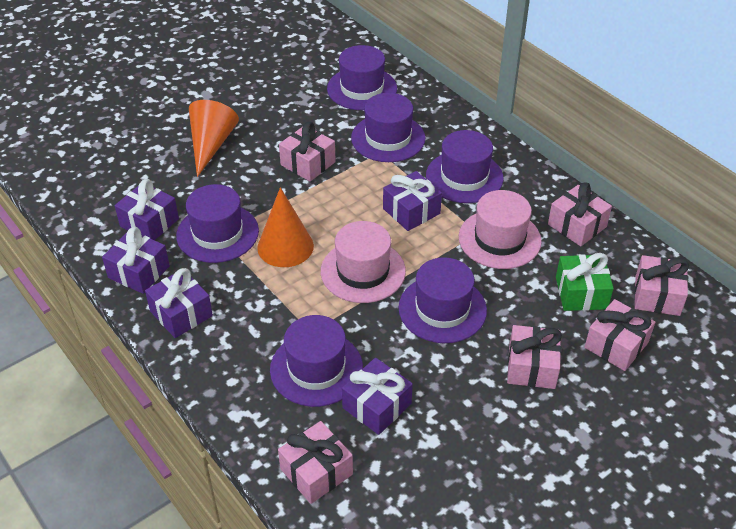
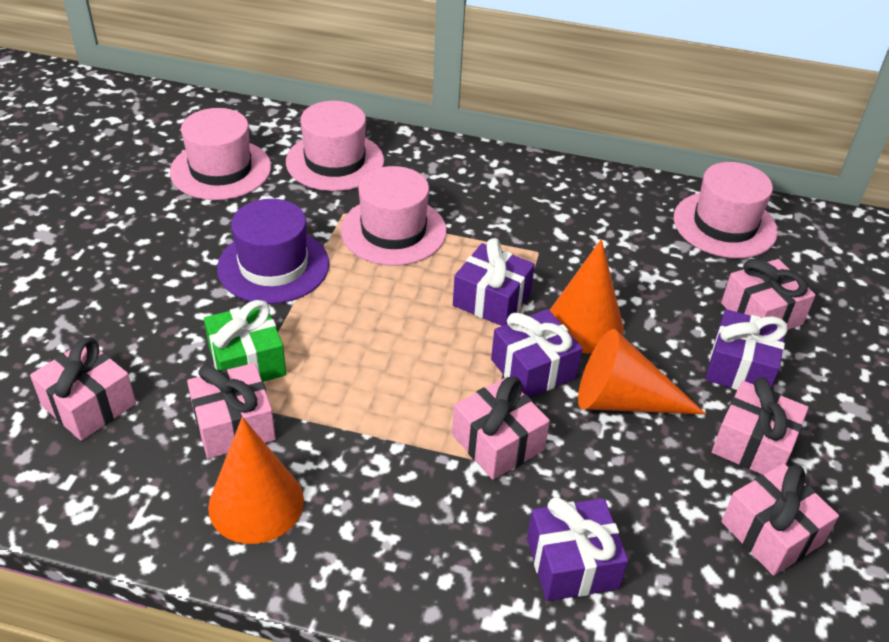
orange cone: [189,100,239,177] [257,187,314,267] = 2 -> [208,417,304,544] [550,239,624,353] [578,329,706,414] = 3
pink hat: [321,221,406,303] [459,190,542,269] = 2 -> [170,108,271,200] [286,101,384,191] [340,166,447,266] [674,162,778,258] = 4
purple gift: [102,227,170,294] [115,179,179,240] [145,268,213,338] [342,358,413,435] [383,171,442,231] = 5 -> [453,238,535,326] [491,309,583,398] [527,497,628,601] [706,309,788,390] = 4
purple hat: [176,184,259,263] [270,315,363,407] [327,45,397,110] [351,93,426,162] [398,257,487,343] [426,130,503,203] = 6 -> [217,199,329,304] = 1

